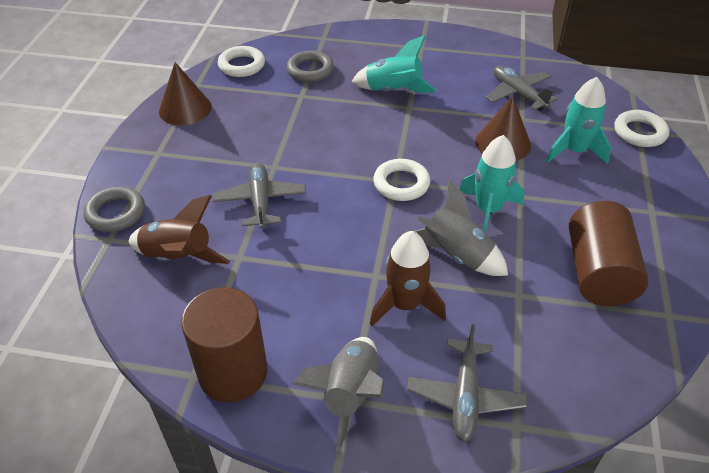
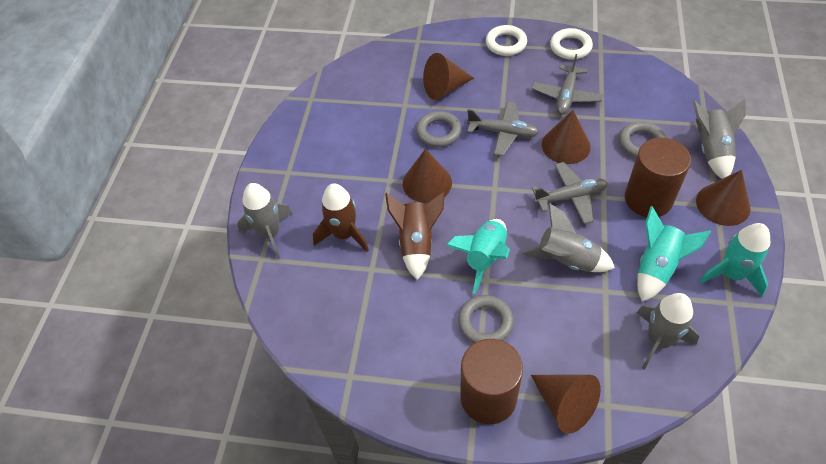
brown cone: [159,62,212,125] [475,96,531,161] = 2 -> [403,149,452,203] [423,53,474,100] [531,375,601,434] [542,110,591,164] [696,170,751,226] = 5
grey ring: [84,187,145,232] [287,51,334,82] = 2 -> [416,111,462,147] [458,295,514,343] [619,121,667,157] = 3
grey rocket: [292,337,385,452] [414,180,508,276] = 2 -> [237,183,293,259] [522,203,615,272] [636,293,699,370] [693,99,746,179] = 4
white ring: [218,46,265,77] [373,159,430,201] [615,110,669,147] = 3 -> [486,25,527,56] [550,28,593,60] = 2

